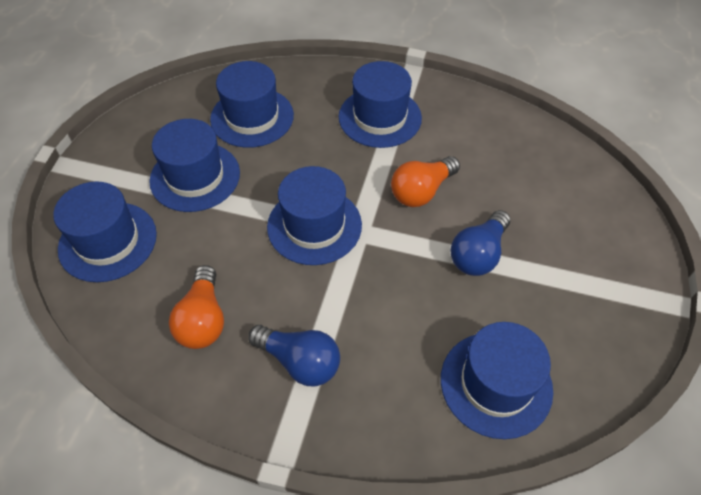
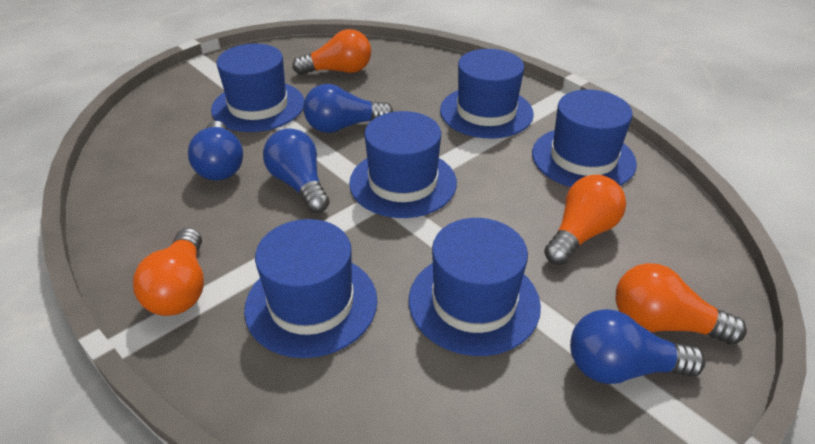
blue light bulb: [248,325,340,386] [450,210,511,276] = 2 -> [188,121,243,181] [263,128,330,213] [303,84,393,133] [570,309,706,384] = 4
orange light bulb: [169,265,224,349] [391,156,460,207] = 2 -> [133,228,204,316] [292,29,371,75] [544,175,626,265] [616,263,747,345] = 4

